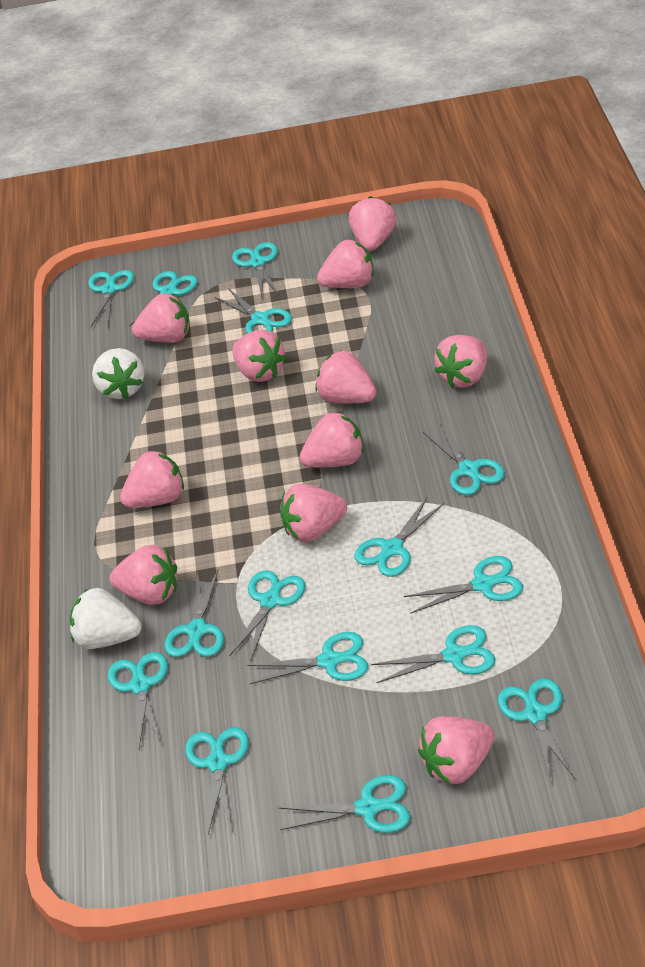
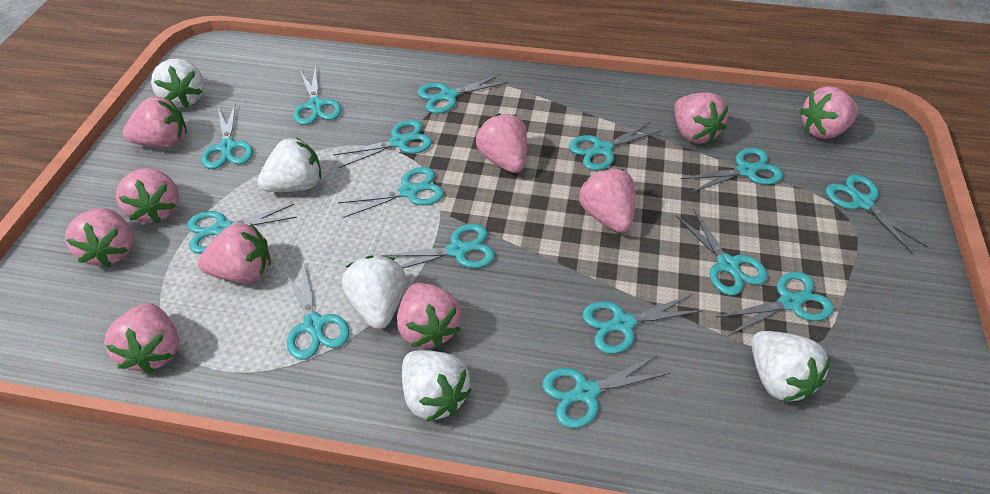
pink strawberry: [110,545,177,605] [120,450,184,508] [132,293,190,343] [232,330,287,382] [280,483,347,542] [300,411,364,468] [315,351,376,403] [317,240,374,288] [349,196,396,251] [418,716,495,784] [434,335,487,388] = 11 -> [65,208,133,267] [104,303,179,373] [116,168,179,223] [123,96,187,147] [198,223,271,283] [397,283,461,348] [476,113,527,173] [579,168,635,233] [674,92,728,144] [799,86,859,139] = 10
white strawberry: [70,588,142,649] [92,348,145,399] = 2 -> [151,59,205,107] [258,138,321,192] [342,256,406,329] [402,350,472,422] [751,331,830,401] = 5

